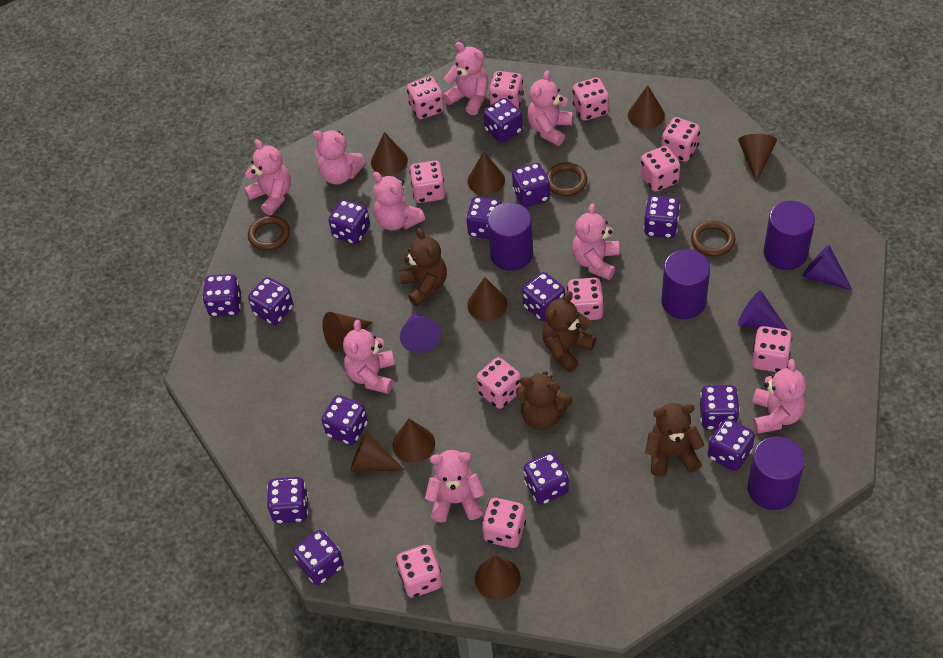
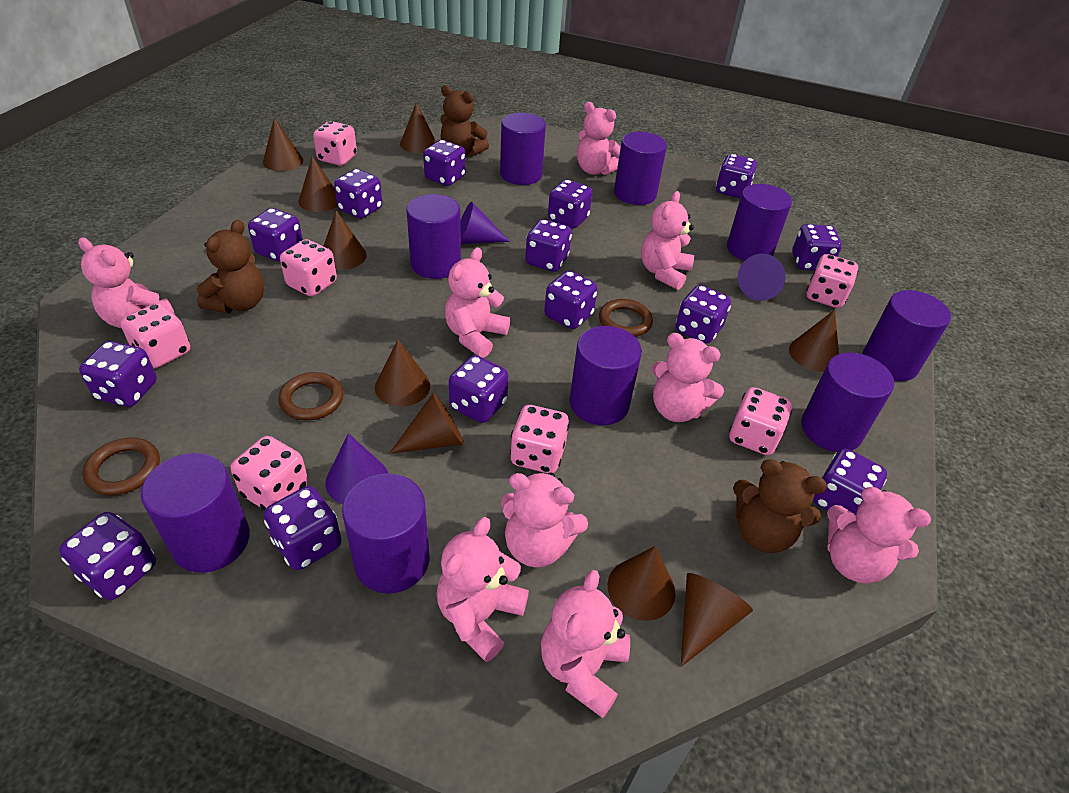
brown teddy bear: [399,228,447,307] [516,372,573,430] [542,291,596,372] [645,403,704,477] = 4 -> [197,220,264,313] [440,85,489,157] [733,459,827,553] = 3
pink dice: [396,545,442,598] [407,76,444,119] [409,161,445,203] [476,357,521,409] [482,498,526,548] [489,71,524,109] [567,278,604,320] [572,78,609,121] [640,146,680,192] [661,117,700,162] [752,326,792,372] = 11 -> [120,303,190,368] [231,436,308,510] [280,239,337,296] [313,121,357,166] [510,405,569,473] [729,387,792,455] [806,254,858,308] = 7
purple cylinder: [487,202,533,271] [661,249,710,319] [748,436,805,510] [764,201,815,270] = 4 -> [141,453,250,573] [342,473,430,594] [406,194,461,279] [500,113,546,185] [570,326,642,425] [614,132,667,205] [727,184,792,261] [801,353,894,452] [862,290,951,381] = 9

